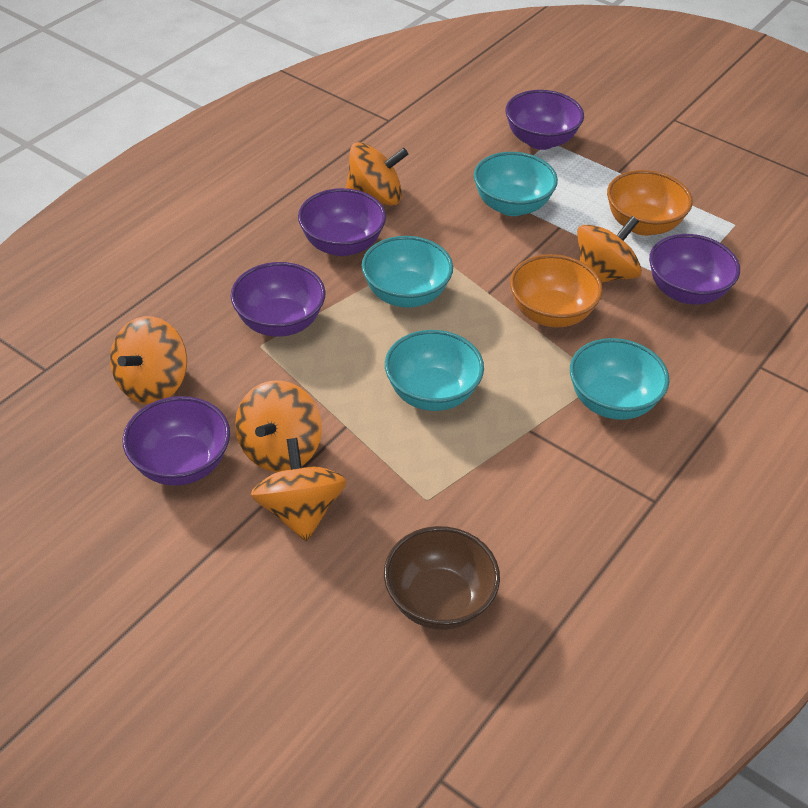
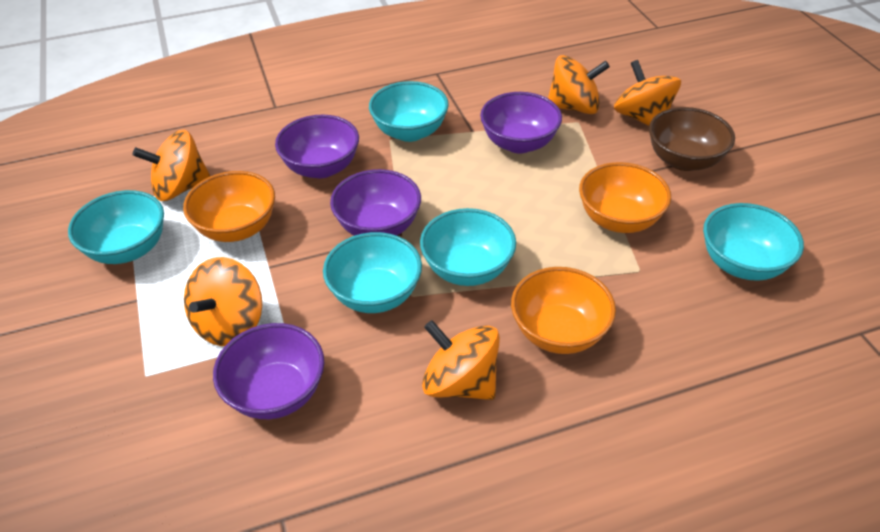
orange bowl: [510,254,603,327] [607,170,693,236] = 2 -> [183,171,275,242] [511,267,616,354] [579,162,671,233] = 3
purple bowl: [122,396,230,486] [231,262,325,337] [298,188,386,256] [505,90,584,150] [649,234,740,304] = 5 -> [213,323,324,419] [275,115,359,178] [330,169,421,236] [480,92,562,154] = 4
turquoise bowl: [362,236,453,308] [385,330,484,411] [474,152,558,216] [570,338,669,420] = 4 -> [68,190,164,264] [323,232,422,313] [369,81,449,142] [420,208,516,286] [703,203,804,281] = 5

